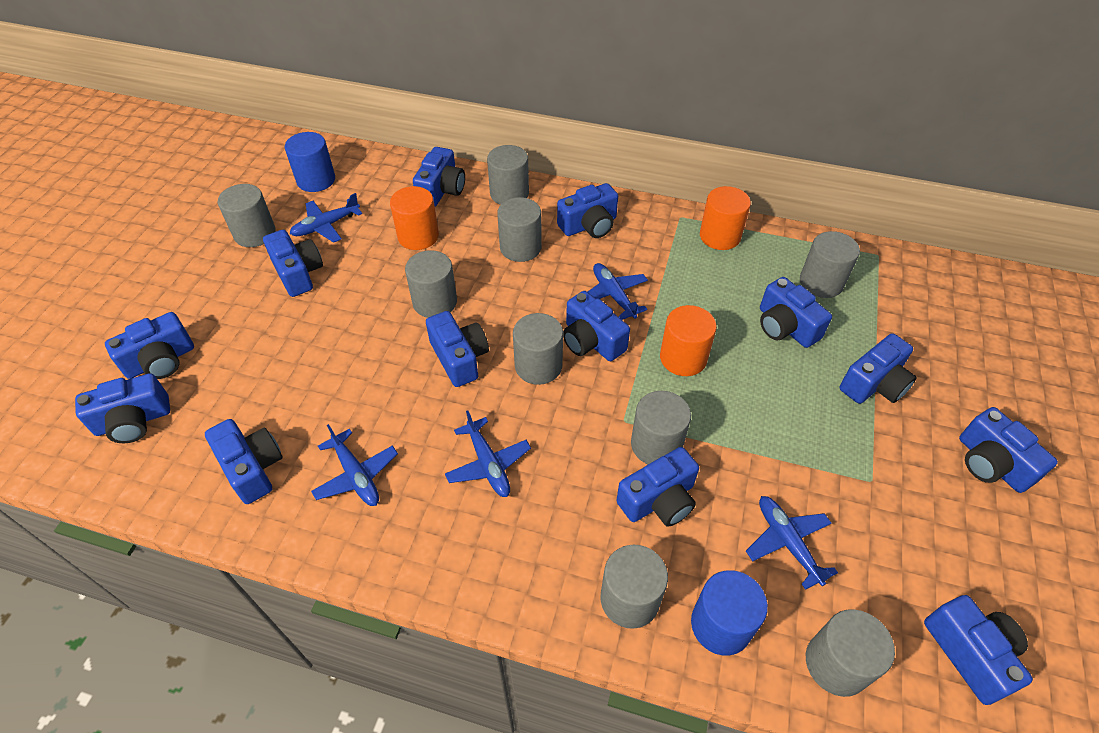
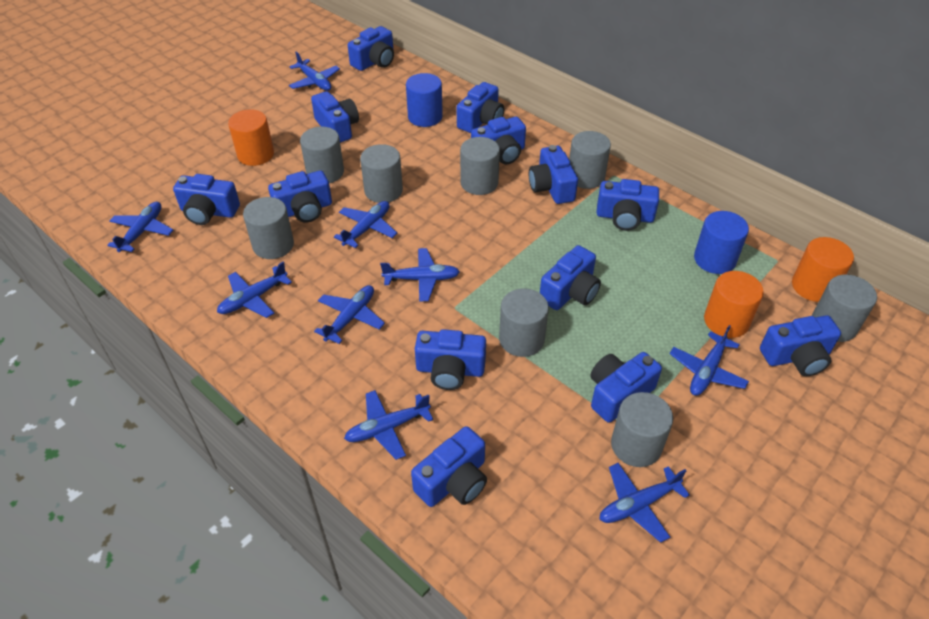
blue plane: [290,193,362,243] [311,424,398,506] [445,410,531,497] [588,263,648,320] [746,496,838,590] = 5 -> [107,202,173,252] [217,262,292,318] [289,51,340,91] [314,285,385,344] [334,201,397,248] [344,390,433,460] [380,248,460,302] [599,463,690,543] [669,325,749,396] = 9
grey cylinder: [218,184,276,247] [405,250,457,318] [487,145,529,205] [497,197,542,262] [513,313,563,385] [600,545,668,629] [631,391,691,464] [800,231,860,298] [806,609,895,697] = 9 -> [243,197,294,259] [300,127,344,183] [360,144,403,203] [460,137,500,195] [499,288,549,357] [569,131,611,189] [611,392,673,467] [812,274,877,342] = 8

